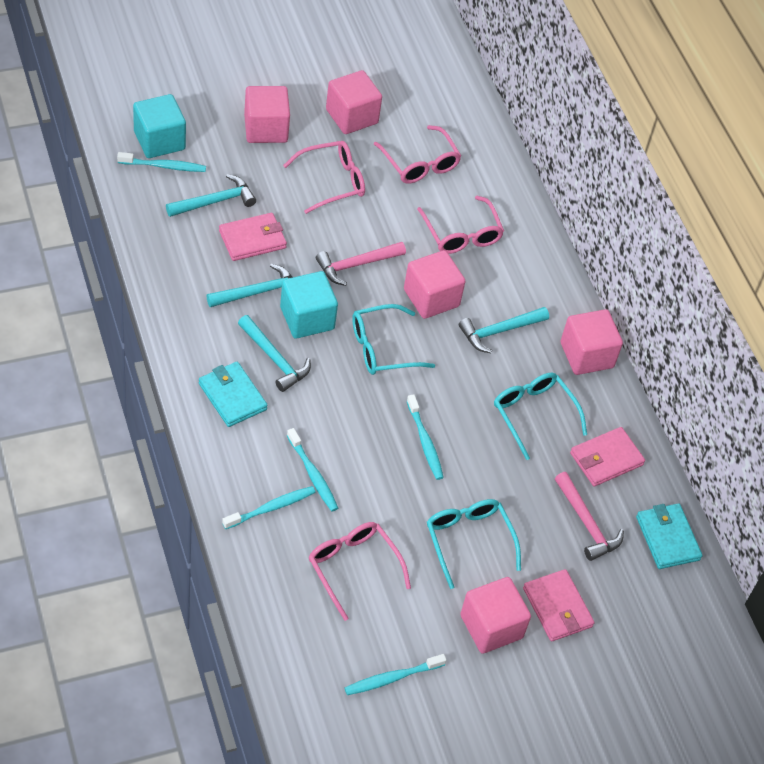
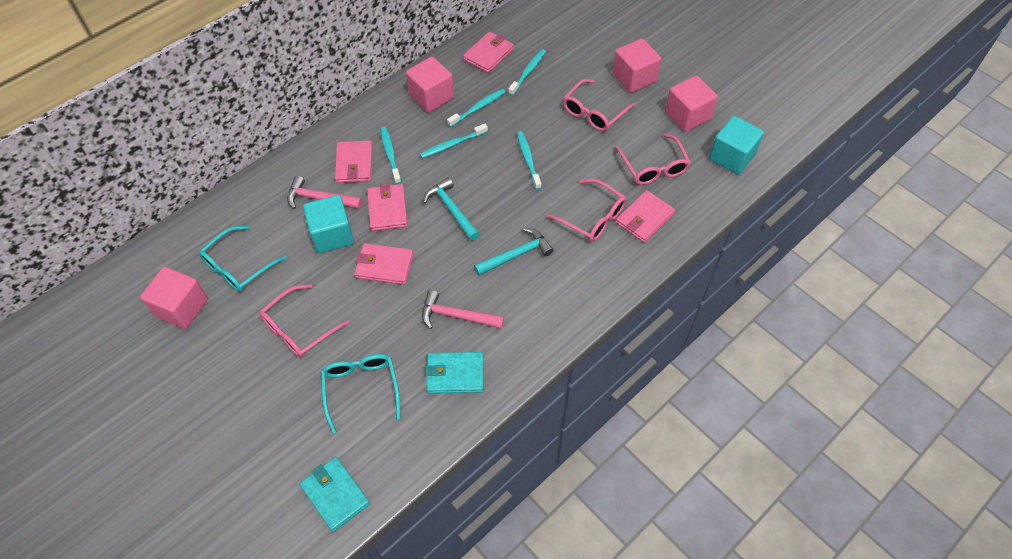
pink cube: [244,86,290,143] [326,70,382,134] [404,250,466,319] [460,577,531,654] [561,309,623,375] = 5 -> [140,267,208,329] [406,57,454,113] [612,38,661,93] [665,76,718,132] = 4
pink wallet: [219,213,287,261] [523,569,595,642] [570,427,645,487] = 3 -> [335,140,373,183] [354,243,413,285] [367,183,408,231] [463,31,514,73] [616,190,675,243] = 5
turquoise glasses: [352,304,435,375] [427,499,521,589] [494,373,587,460] = 3 -> [199,226,287,292] [321,354,400,434] = 2
turquoise hammer: [166,174,256,217] [206,264,293,307] [238,315,311,392] [459,307,549,353] = 4 -> [423,177,479,241] [474,228,554,275] = 2

